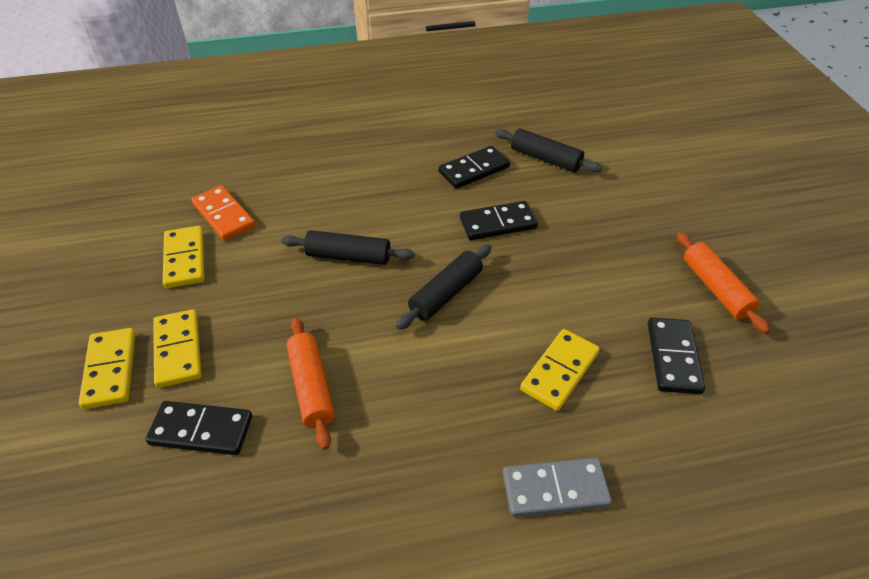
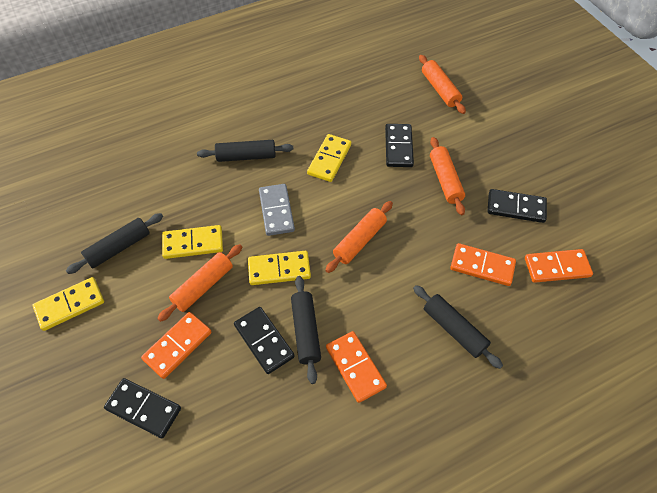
black rolling pin: [281,230,414,265] [396,244,491,330] [495,128,602,173] = 3 -> [66,213,163,274] [197,140,293,162] [291,276,321,384] [413,285,503,369] = 4
orange domino: [191,185,255,241] = 1 -> [141,312,211,379] [326,331,387,403] [450,243,516,286] [525,249,593,283] = 4
orange rolling pin: [286,318,335,450] [677,232,770,334] = 2 -> [157,244,242,322] [325,201,393,273] [419,55,466,114] [430,137,465,215] = 4

